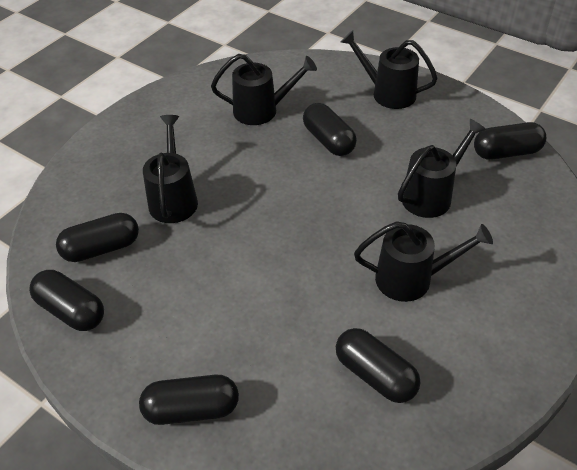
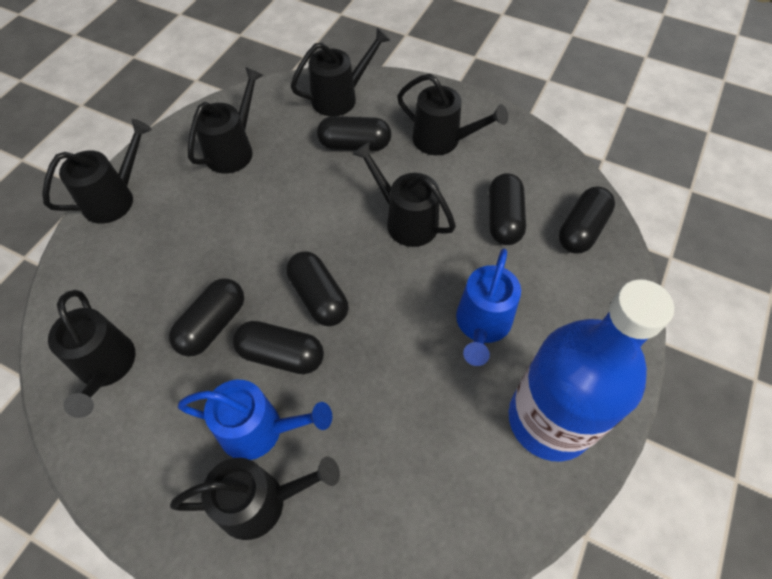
black watering can: [143,115,198,223] [211,54,317,125] [341,30,438,109] [354,221,493,302] [398,119,486,218] = 5 -> [42,119,152,224] [48,290,135,418] [170,457,340,540] [188,67,263,174] [291,27,391,116] [352,142,456,247] [397,74,508,155] = 7
blue bottle: none = 0 -> [508,279,674,462] = 1
blue watering can: none = 0 -> [178,380,332,460] [456,248,521,366] = 2

